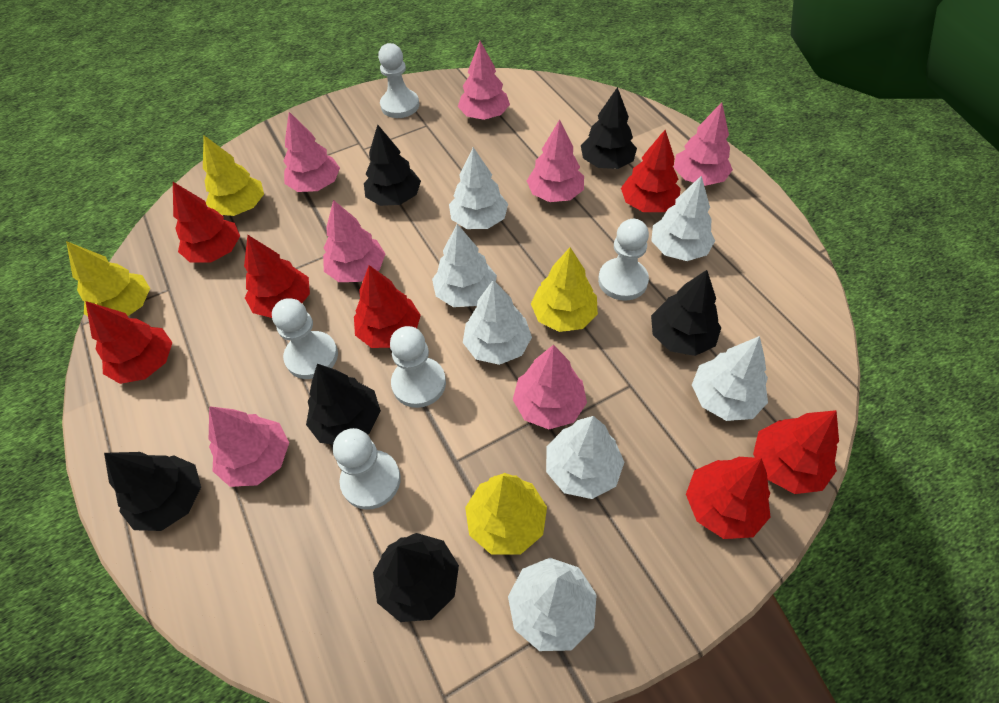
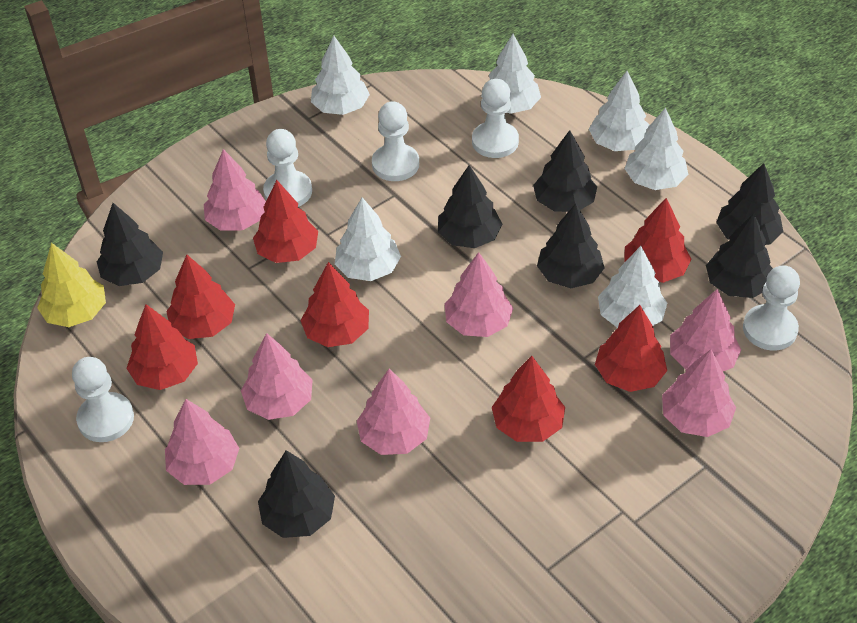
black tree: [104,452,201,531] [306,364,381,445] [364,125,421,206] [373,533,459,622] [581,87,637,169] [651,270,721,356] = 6 -> [97,203,163,286] [258,450,335,538] [438,165,503,248] [533,130,597,212] [537,204,605,288] [706,214,773,298] [716,163,783,245] = 7
white tree: [432,224,497,307] [449,147,508,229] [463,280,532,365] [508,558,597,651] [546,416,624,499] [651,176,715,261] [692,336,768,421] = 7 -> [311,36,370,115] [335,197,401,281] [481,34,541,114] [589,71,650,151] [598,246,667,328] [624,107,688,190] = 6
yellow tree: [66,241,150,316] [203,136,264,216] [465,473,547,554] [531,247,598,332] = 4 -> [37,243,106,327] = 1

